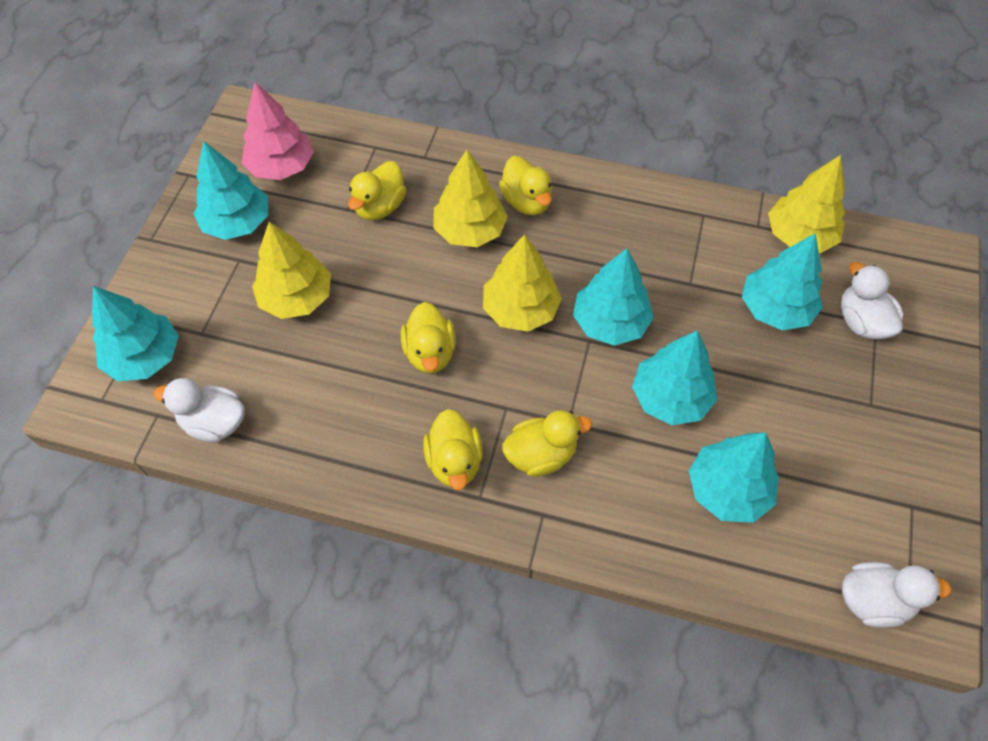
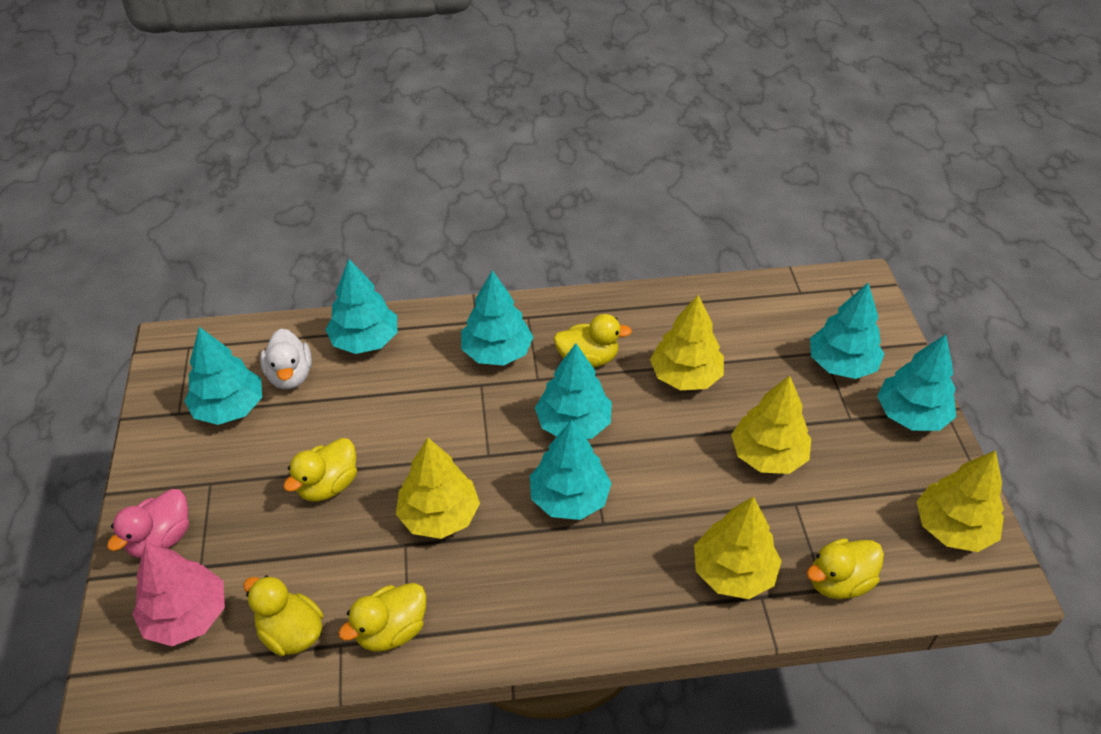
pink duck: none = 0 -> [107,489,189,558] = 1
turquoise tree: [92,286,179,381] [194,141,268,240] [573,248,654,346] [632,330,717,425] [689,433,778,523] [742,233,823,331] = 6 -> [184,327,262,425] [325,259,397,354] [461,270,533,366] [530,419,612,520] [535,343,612,439] [810,283,885,379] [877,334,956,431] = 7
white duck: [153,378,245,442] [841,262,903,339] [842,562,951,628] = 3 -> [260,329,312,389] = 1
yellow tree: [252,222,331,319] [433,150,508,247] [483,234,562,332] [768,155,845,253] = 4 -> [396,438,480,539] [650,295,724,390] [694,496,782,599] [731,375,811,474] [917,450,1004,552] = 5

